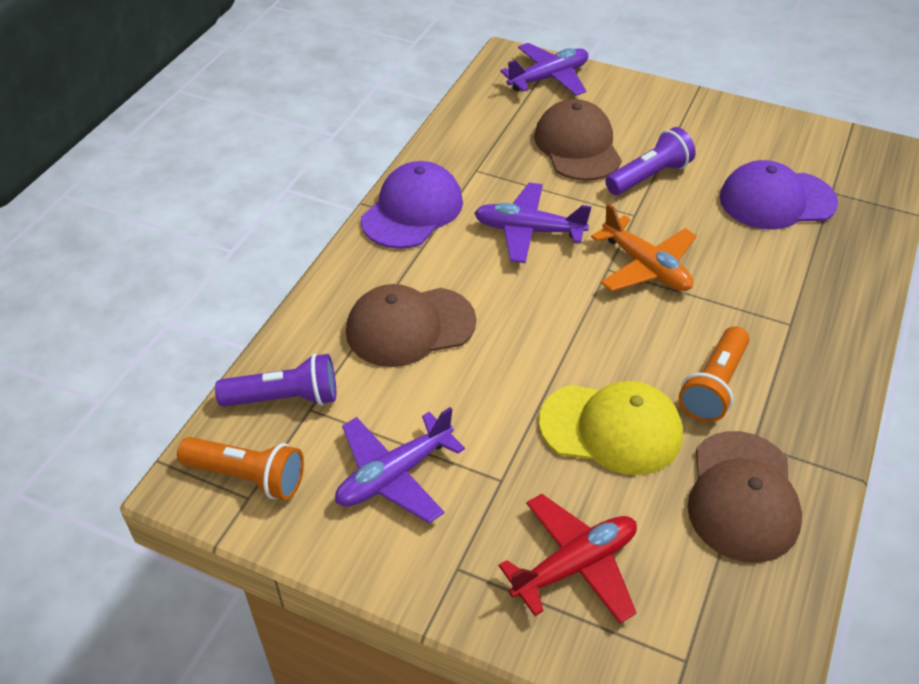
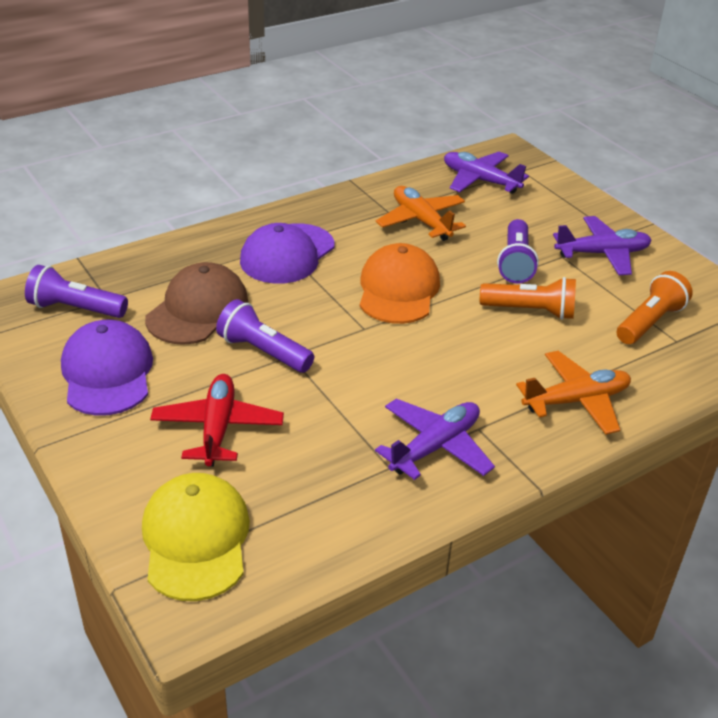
brown cap: [346,284,476,367] [534,99,622,181] [687,431,802,563] = 3 -> [145,262,248,345] = 1
orange cap: none = 0 -> [360,243,440,324] = 1
orange plane: [591,203,696,292] = 1 -> [376,186,466,241] [516,351,631,434] = 2
purple flashlight: [215,353,336,407] [605,127,696,195] = 2 -> [25,265,128,318] [216,299,314,373] [497,219,539,283] = 3

